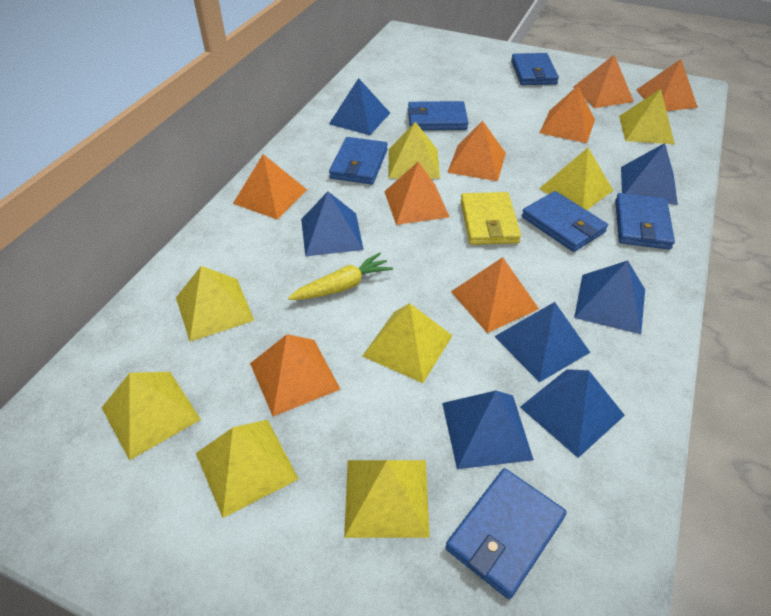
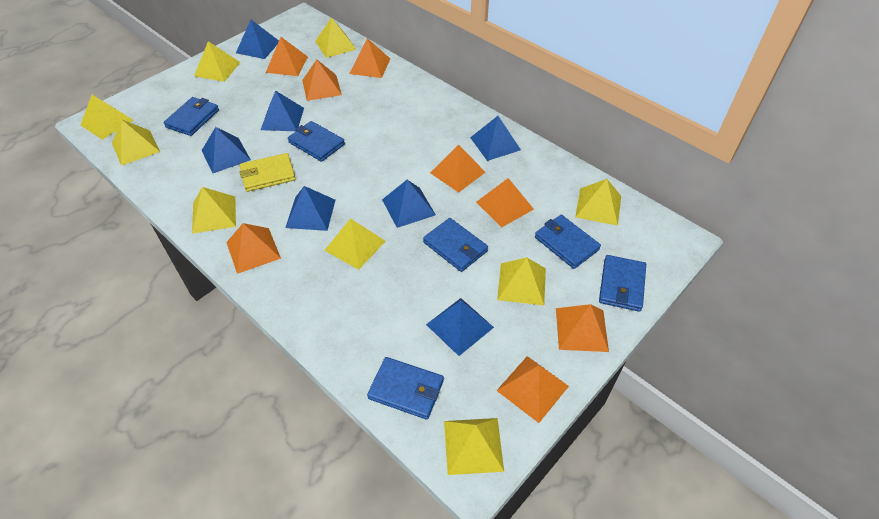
yellow carrot: [288,253,393,300] = 1 -> none = 0
yellow pyramid: [102,372,201,460] [176,266,254,342] [196,420,299,518] [344,460,430,538] [362,303,453,383] [388,122,440,179] [539,148,613,210] [619,89,675,144] = 8 -> [81,95,134,140] [112,119,160,166] [192,187,236,234] [194,41,240,82] [315,17,357,58] [324,218,385,270] [444,418,504,475] [497,257,546,305] [575,179,621,226] = 9

